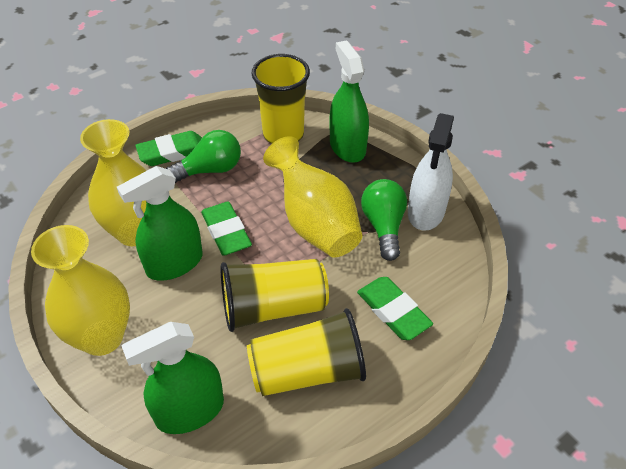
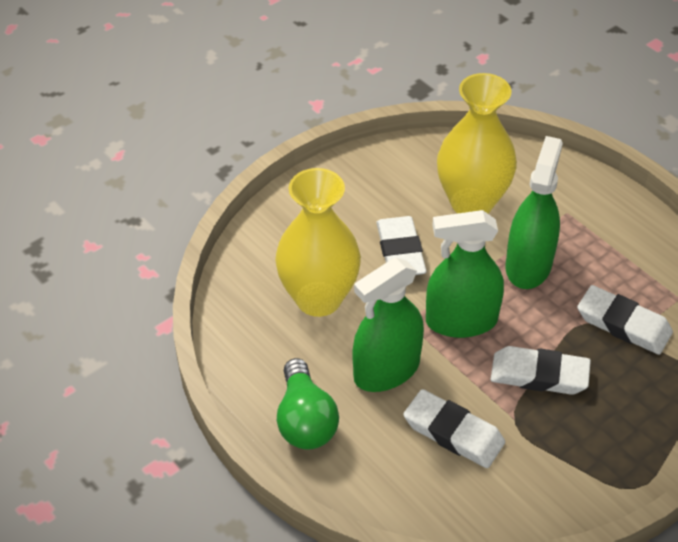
green eraser: [135,131,202,166] [201,201,252,256] [357,277,433,340] = 3 -> none = 0
green light bulb: [166,130,241,183] [361,179,407,261] = 2 -> [277,358,339,450] = 1
white eraser: none = 0 -> [376,216,427,275] [403,389,505,468] [491,346,591,395] [577,285,673,355] = 4
white spray bottle: [408,113,454,231] = 1 -> none = 0
yellow cup: [220,259,329,332] [247,308,366,396] [252,54,310,144] = 3 -> none = 0
yellow vase: [31,225,130,356] [80,119,147,246] [263,136,363,258] = 3 -> [275,168,361,317] [437,73,517,213] = 2

